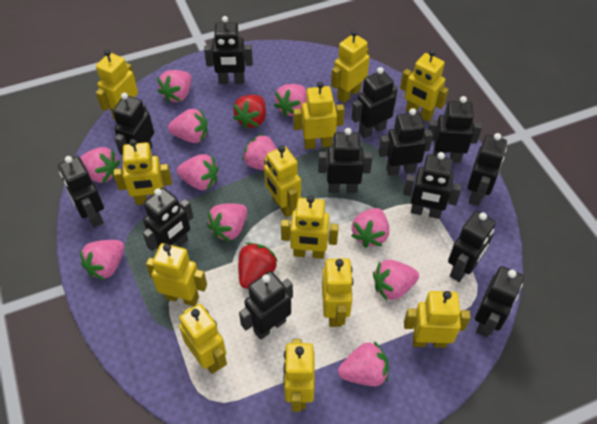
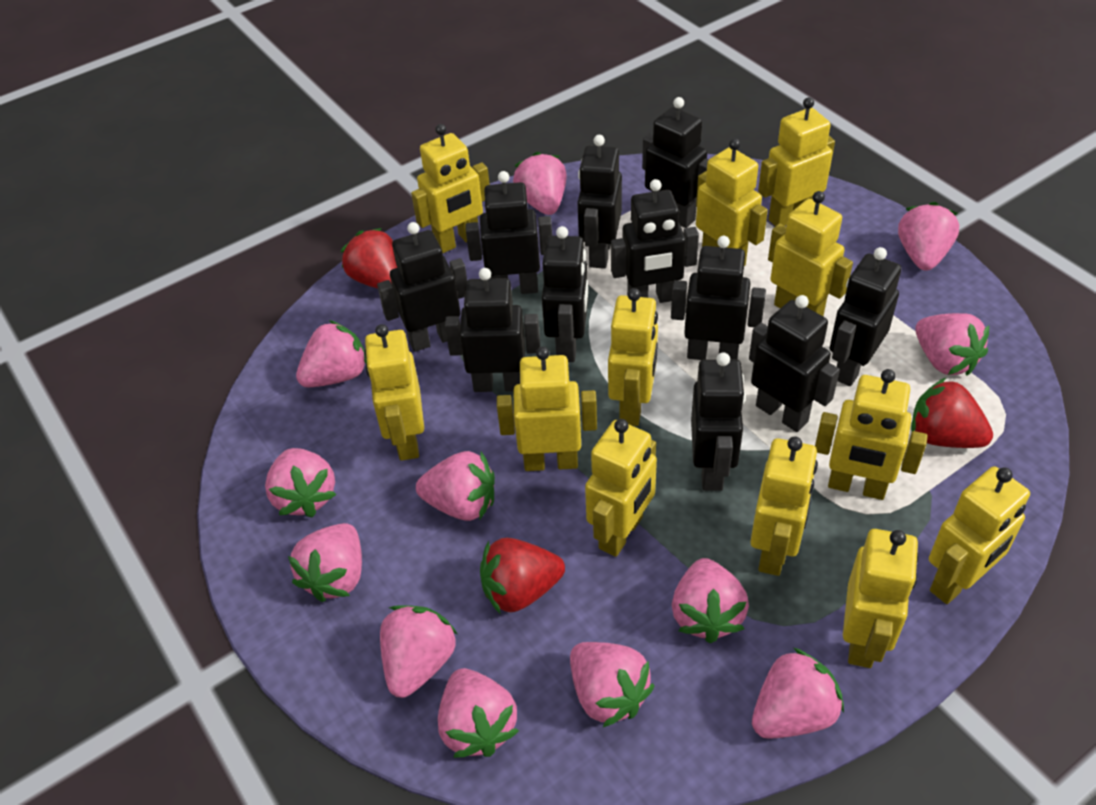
black robot: [58,156,104,228] [113,93,154,155] [142,188,193,251] [204,16,253,84] [239,271,293,340] [318,128,373,193] [351,67,398,138] [378,108,433,176] [403,152,462,219] [428,96,482,163] [448,211,496,282] [467,133,507,206] [475,266,524,337] = 13 -> [377,222,467,352] [445,268,540,392] [465,171,552,294] [542,226,588,362] [578,135,622,269] [611,179,699,303] [642,97,709,228] [671,236,766,360] [691,352,746,491] [749,295,840,432] [830,247,902,386] = 11
pink strawberry: [80,147,120,184] [80,240,124,280] [157,70,191,103] [168,109,208,143] [177,154,218,190] [207,203,247,242] [242,133,277,170] [274,84,307,117] [338,341,389,386] [351,208,389,248] [373,260,419,301] = 11 -> [265,448,336,518] [288,523,362,602] [296,320,367,388] [380,605,457,698] [416,451,495,521] [438,668,519,758] [513,152,567,215] [570,642,655,727] [672,558,749,643] [752,648,844,739] [898,202,959,271] [915,313,989,376] = 12
red strawberry: [233,95,266,129] [238,243,278,289] = 2 -> [341,228,397,289] [480,537,565,613] [911,378,993,448] = 3

